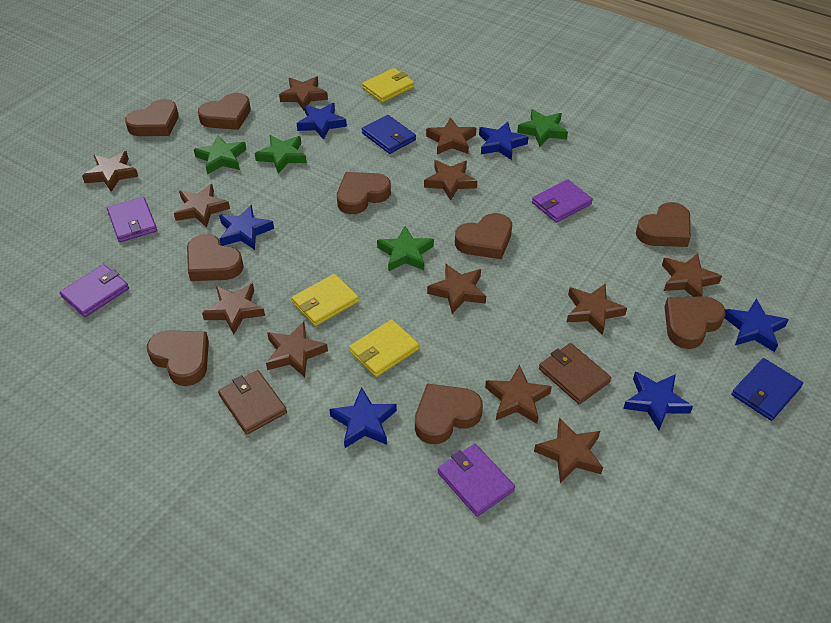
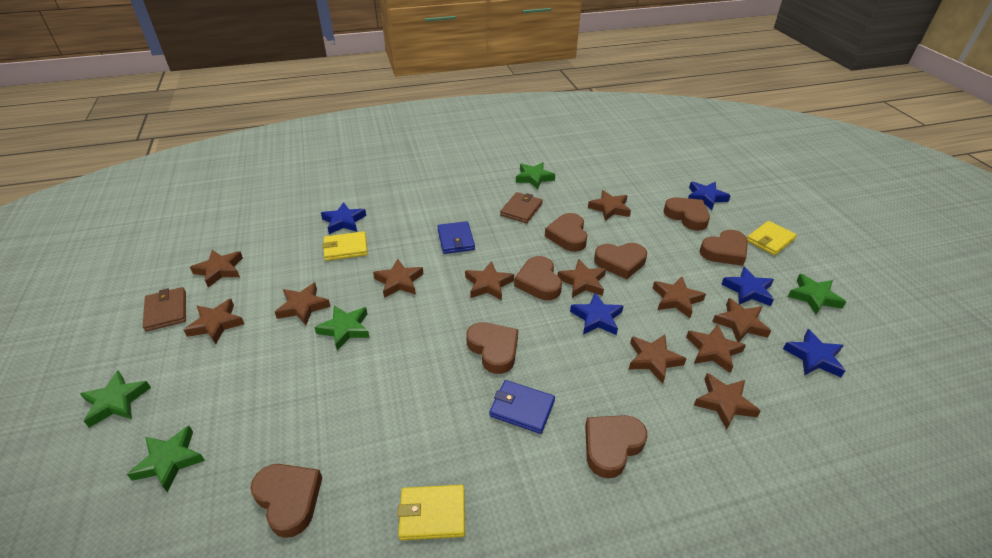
blue star: [219,205,274,250] [297,103,347,140] [329,387,397,448] [479,122,528,160] [623,372,693,430] [724,298,789,352] = 6 -> [321,202,366,234] [570,293,623,335] [688,181,731,210] [721,267,774,306] [783,329,845,377] = 5
brown heart: [125,99,179,136] [147,330,209,386] [187,234,244,281] [198,93,251,130] [337,172,391,214] [415,383,483,444] [455,213,512,259] [636,202,691,247] [665,296,726,349] = 9 -> [250,464,322,538] [466,322,518,374] [514,256,562,300] [545,213,587,252] [585,415,647,478] [594,243,647,279] [664,197,710,231] [700,230,748,266] = 8
green star: [194,135,247,175] [255,135,307,174] [377,226,434,271] [517,109,568,147] = 4 -> [80,371,151,428] [127,426,205,492] [314,305,370,351] [516,162,555,190] [788,274,846,315] = 5
purple wallet: [60,264,129,317] [107,197,157,242] [438,444,515,517] [532,179,593,223] = 4 -> none = 0

